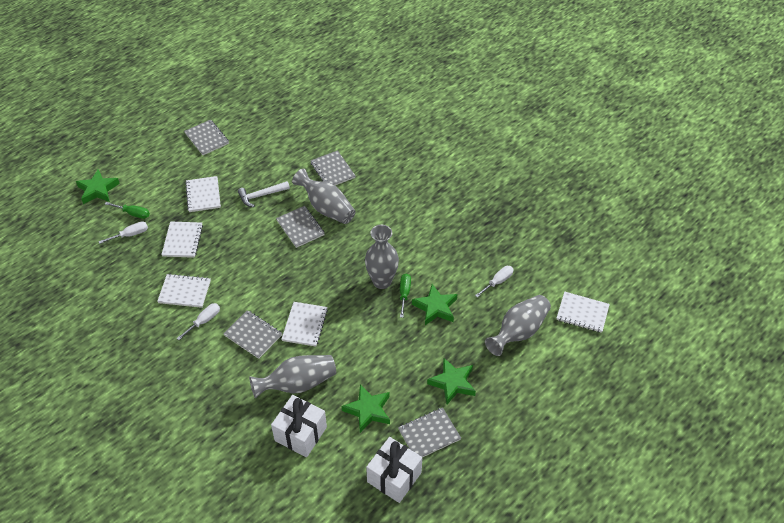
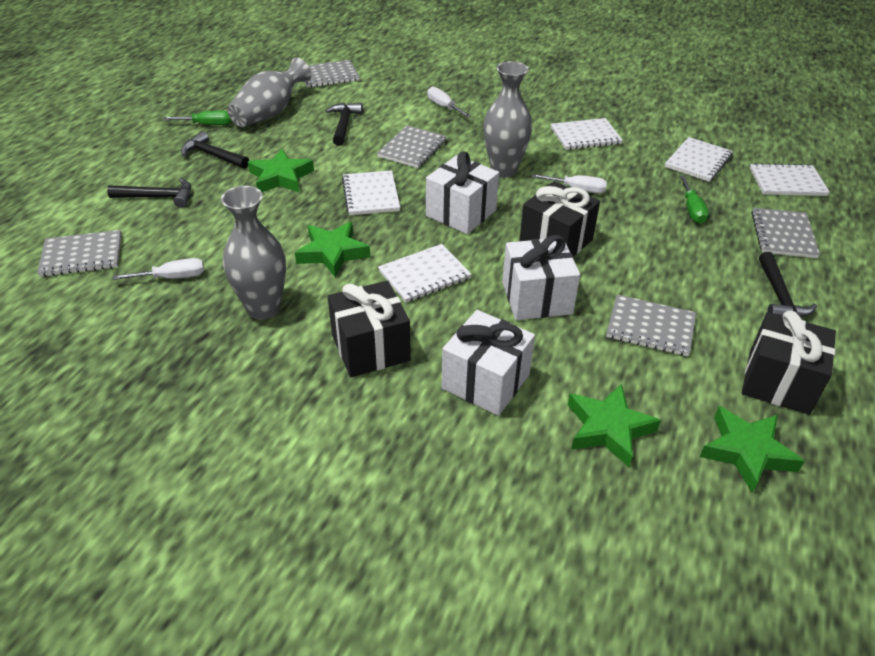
black gift: none = 0 -> [328,281,411,377] [519,181,600,257] [742,311,836,415] = 3
black hammer: none = 0 -> [107,178,191,208] [181,131,249,169] [325,103,363,146] [759,252,817,318] = 4
grey vase: [249,355,336,399] [292,169,355,224] [365,225,399,289] [485,295,551,356] = 4 -> [221,186,286,320] [227,57,311,127] [484,61,532,177] = 3
white gift: [271,395,327,458] [366,437,422,503] = 2 -> [426,151,499,234] [442,310,535,416] [502,235,580,320] = 3
white hammer: [238,181,290,207] = 1 -> none = 0

